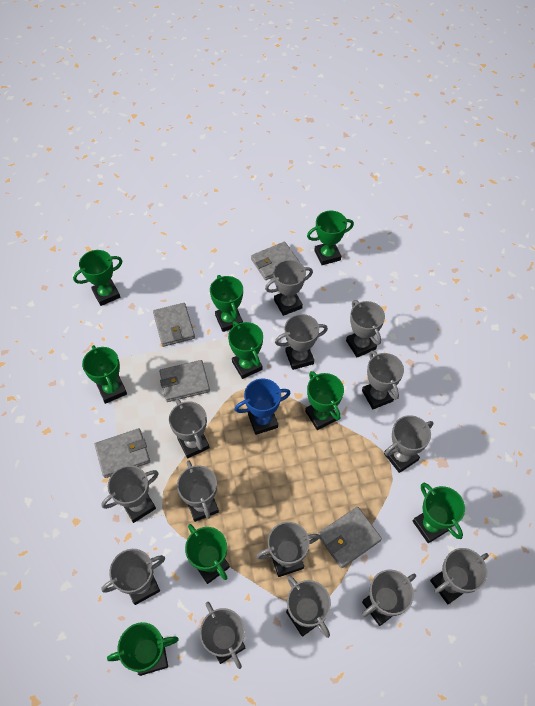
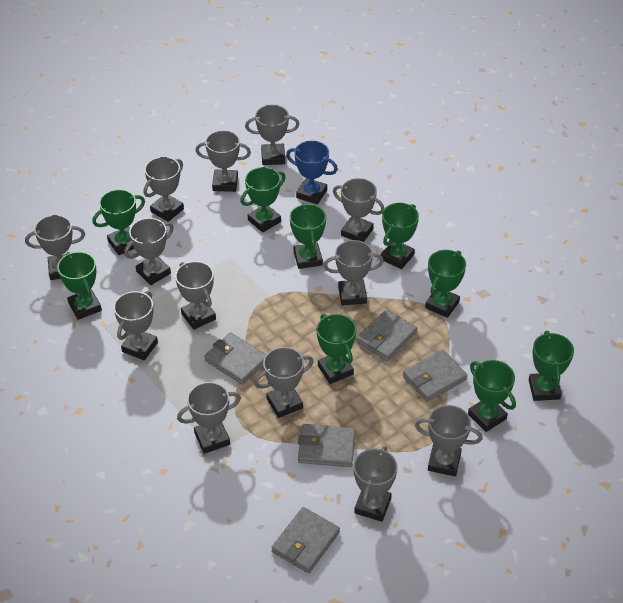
grey trophy: [101,465,159,523] [101,549,165,605] [169,399,210,459] [177,460,219,522] [200,602,245,669] [256,522,320,577] [265,260,313,316] [275,314,328,370] [286,575,331,638] [346,300,385,357] [362,351,404,409] [362,570,416,626] [384,415,433,473] [430,548,489,604] = 14 -> [25,215,85,280] [114,291,158,360] [124,218,174,285] [144,157,184,222] [175,261,216,330] [177,382,241,454] [196,130,251,192] [245,105,300,165] [254,347,314,418] [323,240,384,306] [333,178,384,242] [354,446,397,522] [415,405,483,477] = 13

